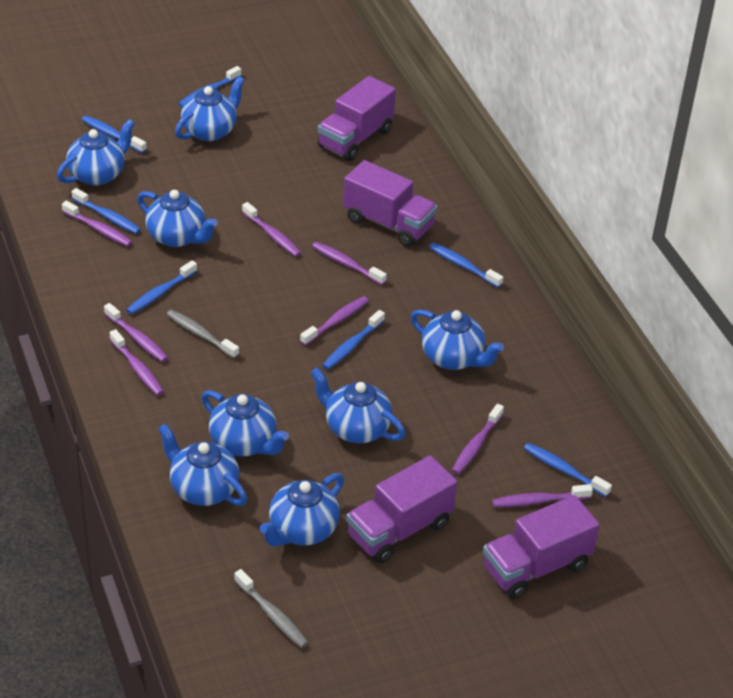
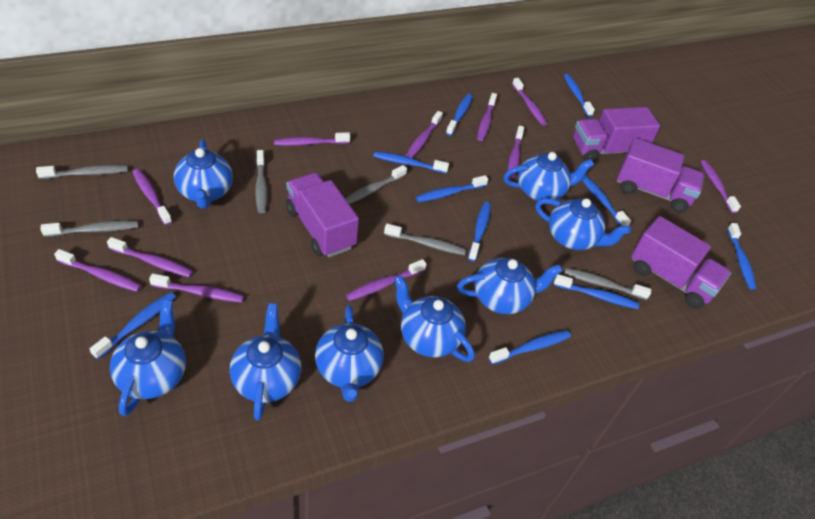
blue toothbrush: [71,188,141,234] [82,116,147,153] [126,260,197,315] [178,66,242,107] [322,310,385,370] [429,243,503,288] [524,443,612,497] = 7 -> [90,292,176,359] [373,151,449,174] [416,175,488,202] [446,94,473,136] [468,202,491,261] [489,330,571,364] [554,274,639,309] [564,74,595,117] [582,175,631,226] [727,223,756,290] = 10
grey toothbrush: [166,310,239,359] [234,569,309,648] = 2 -> [36,165,128,179] [40,220,138,237] [255,150,267,213] [345,165,407,204] [384,224,466,255] [564,268,651,300] = 6
purple toothbrush: [62,201,132,247] [104,303,168,362] [110,329,164,396] [242,202,301,257] [300,296,369,346] [312,242,387,285] [451,404,504,475] [492,484,593,507] = 8 -> [54,249,142,292] [107,237,193,277] [133,169,172,225] [149,274,244,303] [274,132,350,146] [346,259,427,301] [406,111,443,158] [477,93,497,141] [508,125,524,179] [512,78,547,126] [700,160,741,213] = 11

